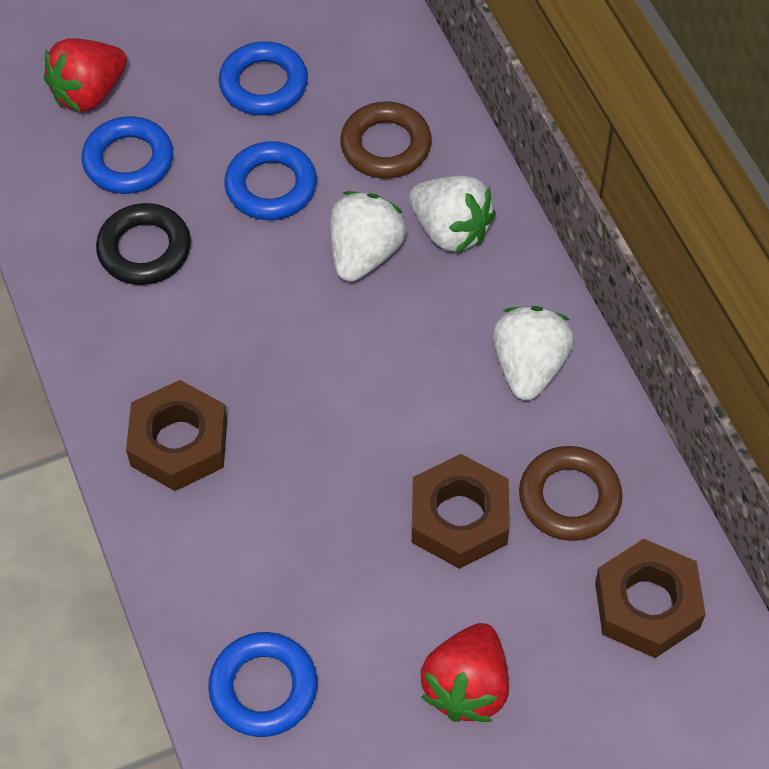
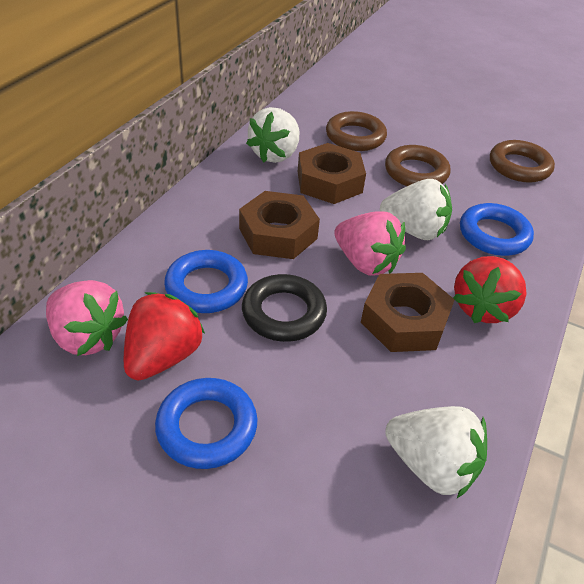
blue ring: [82,116,173,194] [208,632,317,737] [219,41,308,115] [224,141,317,220] = 4 -> [155,378,257,469] [164,250,248,313] [460,203,534,256] = 3
brown ring: [340,101,432,179] [519,446,623,541] = 2 -> [326,111,387,151] [385,145,451,186] [490,140,555,183] = 3
pink strawberry: none = 0 -> [46,280,128,356] [334,211,406,276] = 2

